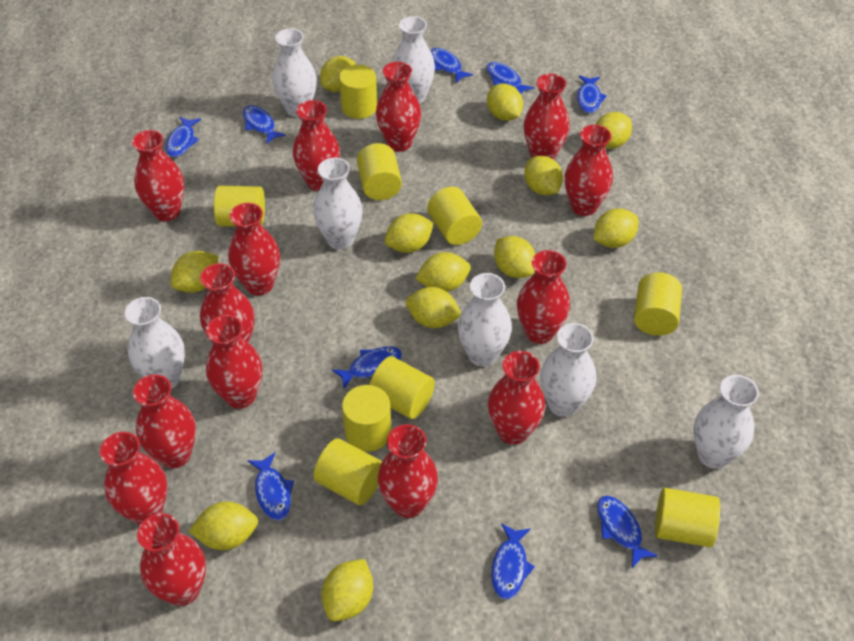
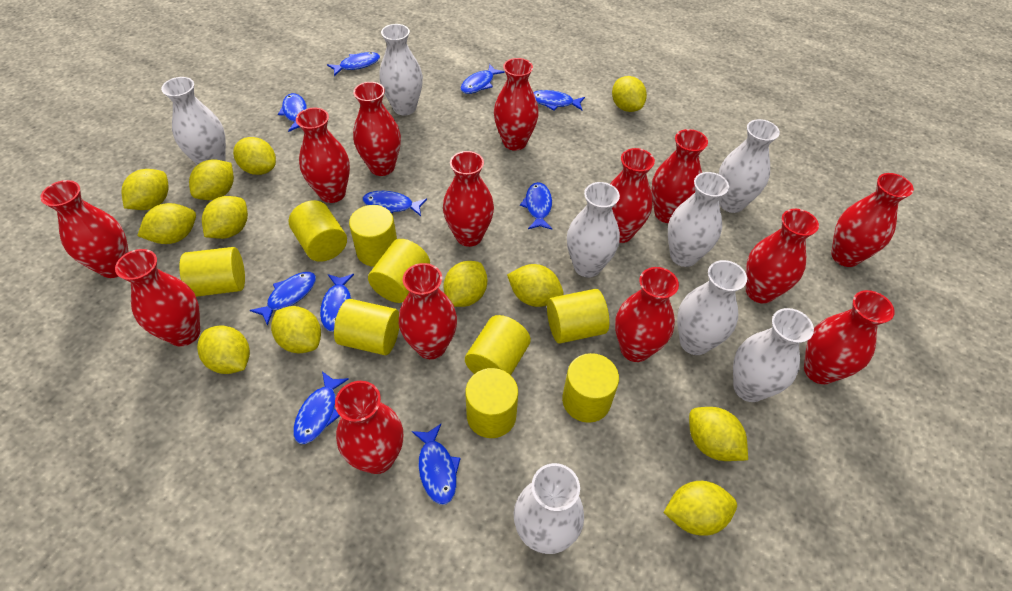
blue fish: [166,117,201,157] [243,105,286,144] [247,452,294,521] [332,347,402,389] [431,48,473,83] [486,62,534,94] [491,523,535,600] [577,75,607,113] [597,496,658,568] = 9 -> [250,272,316,326] [278,93,307,132] [293,371,349,444] [320,274,354,332] [327,52,380,76] [363,191,427,216] [412,424,461,505] [461,64,505,94] [520,182,552,230] [533,90,585,110] = 10
white vase: [125,297,185,389] [272,28,317,117] [313,158,363,250] [392,16,435,104] [458,273,512,367] [540,323,596,417] [693,375,759,469] = 7 -> [161,77,226,165] [379,24,423,115] [514,463,584,554] [567,182,620,278] [668,172,729,267] [677,260,747,355] [719,119,780,213] [733,308,814,402] = 8

